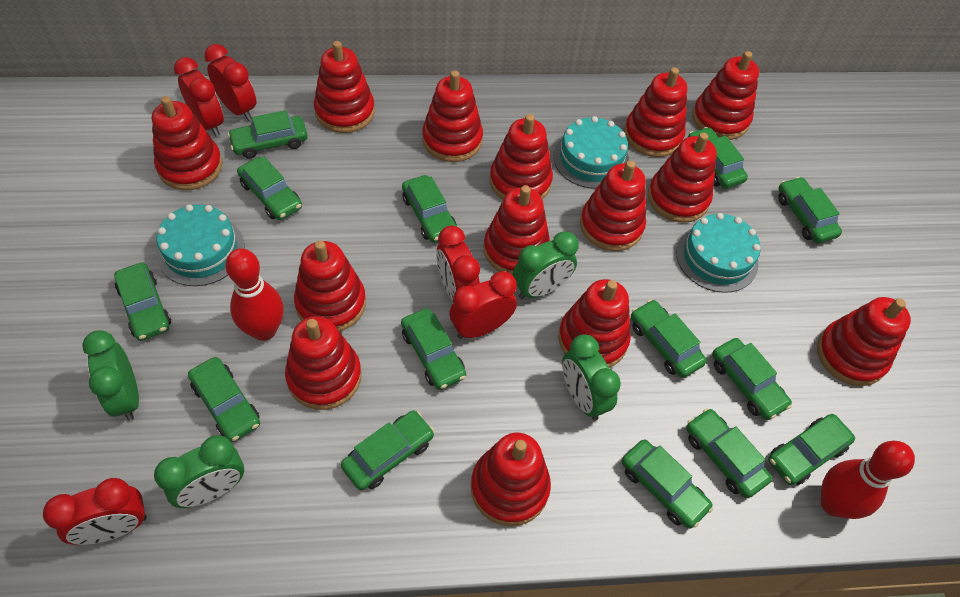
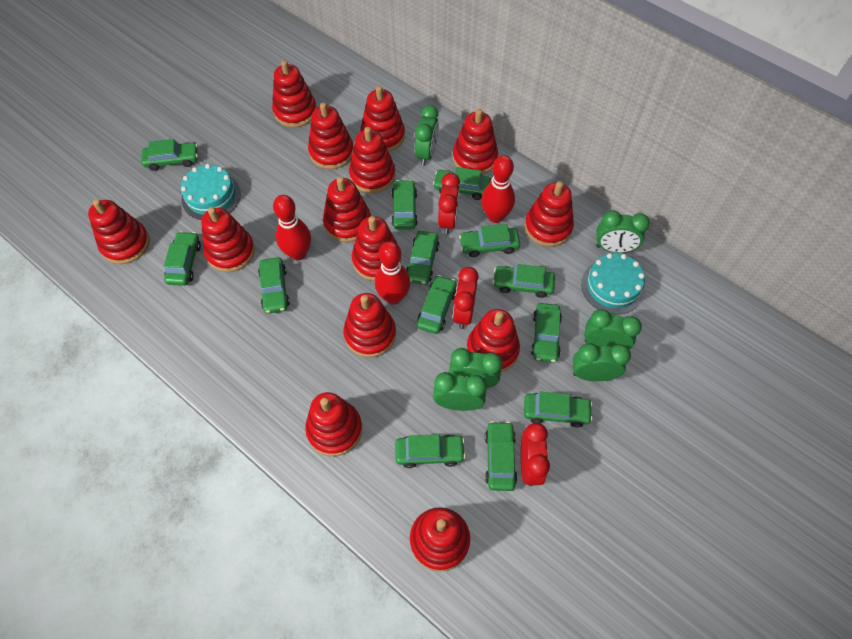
green car: [114,262,171,341] [188,357,260,442] [228,110,308,159] [237,157,302,220] [341,410,434,491] [401,308,466,390] [402,175,457,243] [621,439,713,529] [631,299,707,378] [686,408,772,498] [688,127,748,189] [712,338,792,420] [768,414,855,485] [778,177,842,243] = 14 -> [141,139,198,171] [164,231,201,286] [258,257,290,314] [391,180,418,230] [395,434,466,468] [406,231,440,285] [417,275,456,334] [433,167,491,200] [459,224,520,257] [485,421,517,491] [493,264,555,298] [524,392,593,427] [531,303,562,362] = 13
green clock: [82,330,139,421] [154,435,244,508] [513,231,579,299] [562,334,621,420] = 4 -> [415,105,439,166] [433,372,487,411] [449,348,503,388] [573,343,631,381] [584,309,642,350] [596,210,650,253] = 6
red bowling pin: [225,248,284,341] [821,441,915,519] = 2 -> [273,195,311,260] [375,241,410,304] [481,155,515,223] = 3
red clock: [43,478,147,545] [174,57,224,136] [204,44,256,121] [436,226,480,301] [449,271,517,339] = 5 -> [438,173,460,234] [453,267,479,329] [520,423,550,486] = 3
turquoise cake: [156,205,245,286] [553,116,629,189] [676,213,761,293] = 3 -> [181,164,241,220] [581,253,645,314] = 2

